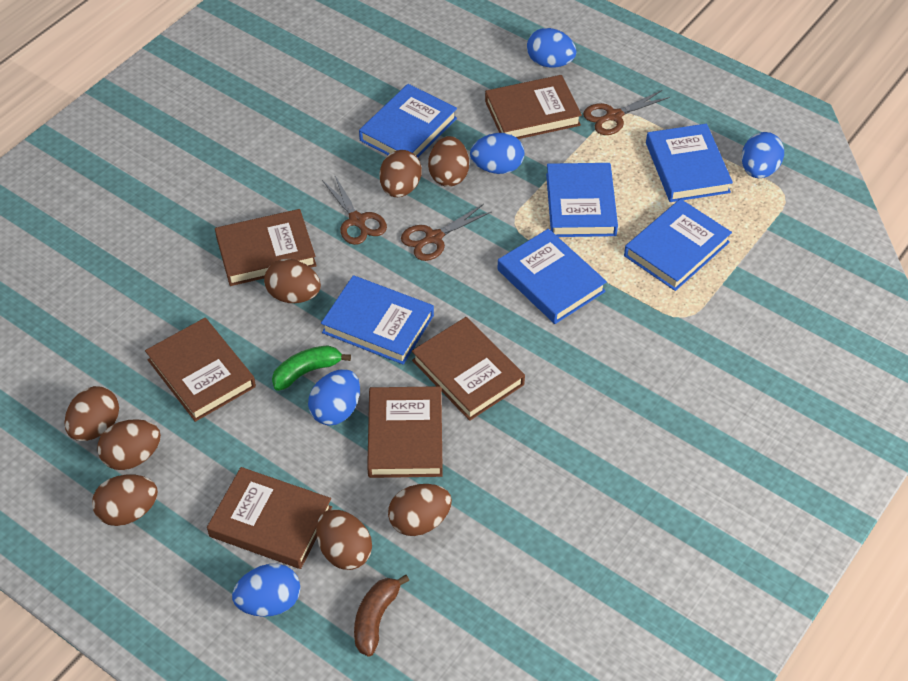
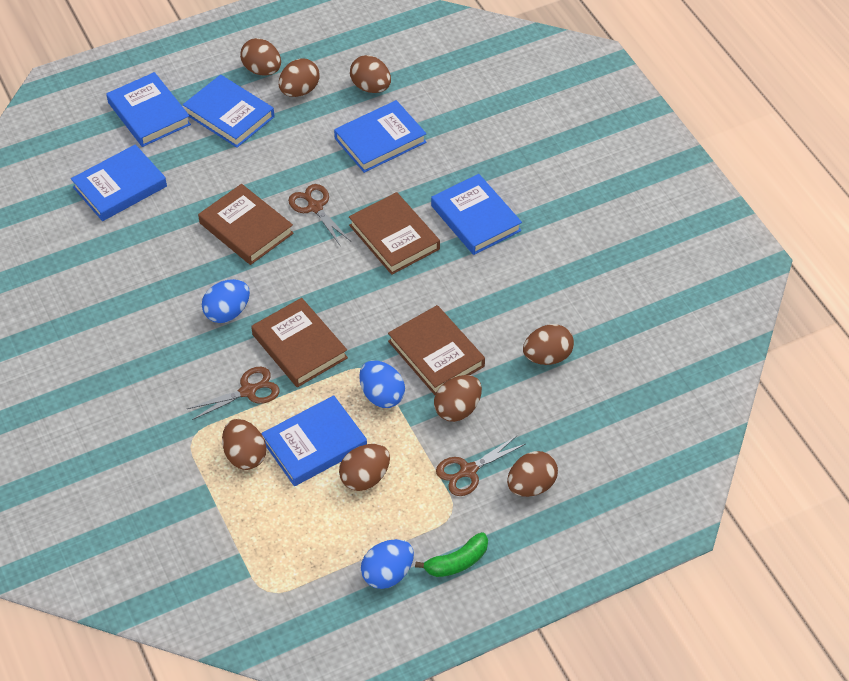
blue egg: [232,564,301,617] [308,369,360,425] [470,133,524,174] [527,28,577,68] [742,132,784,178] = 5 -> [202,279,250,323] [359,360,405,408] [361,539,414,589] = 3
brown banana: [354,575,409,656] = 1 -> none = 0
brown book: [145,318,256,422] [207,467,332,569] [215,209,317,286] [367,386,443,478] [412,317,525,421] [485,75,582,139] = 6 -> [198,184,294,265] [251,298,348,387] [349,192,440,275] [388,305,485,395] = 4

